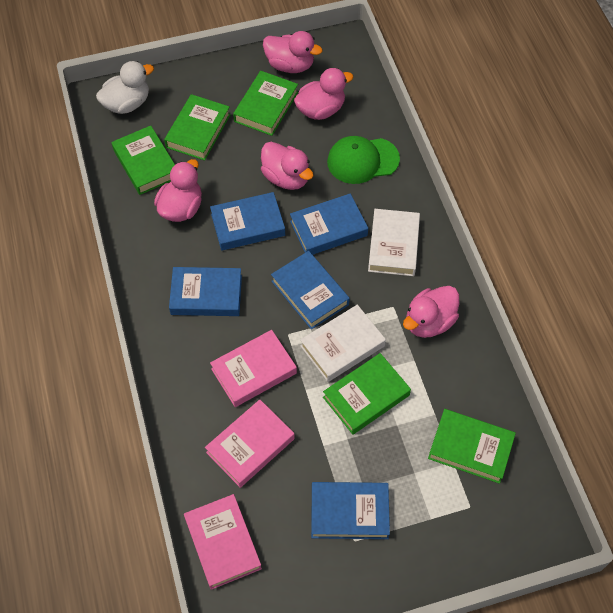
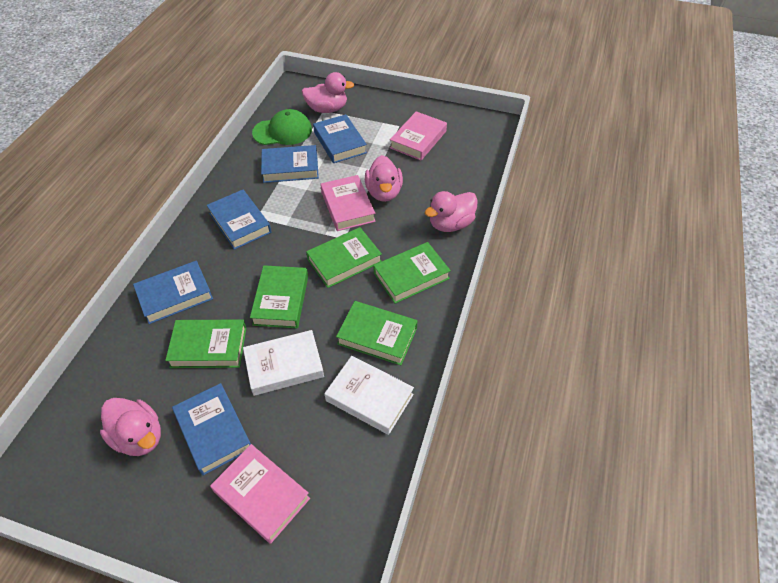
pink duck: [154,159,202,222] [261,142,313,190] [263,31,323,73] [294,68,353,120] [403,286,459,338] = 5 -> [100,398,161,456] [302,72,354,113] [365,155,403,202] [424,191,478,232] = 4
white duck: [96,61,154,114] = 1 -> none = 0

